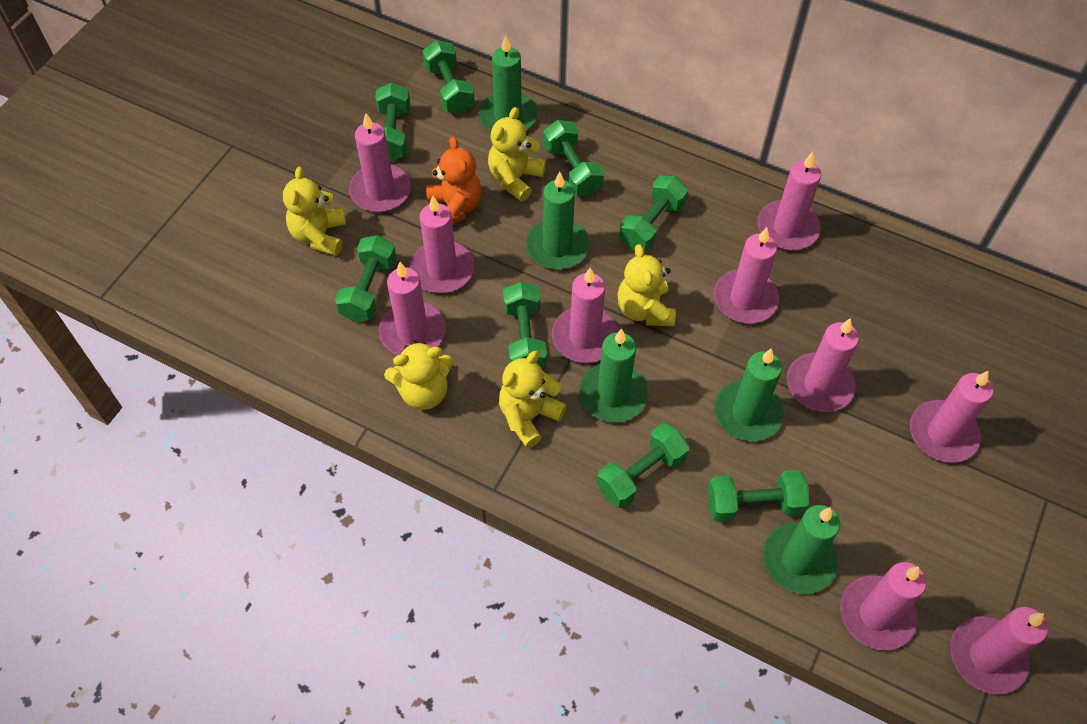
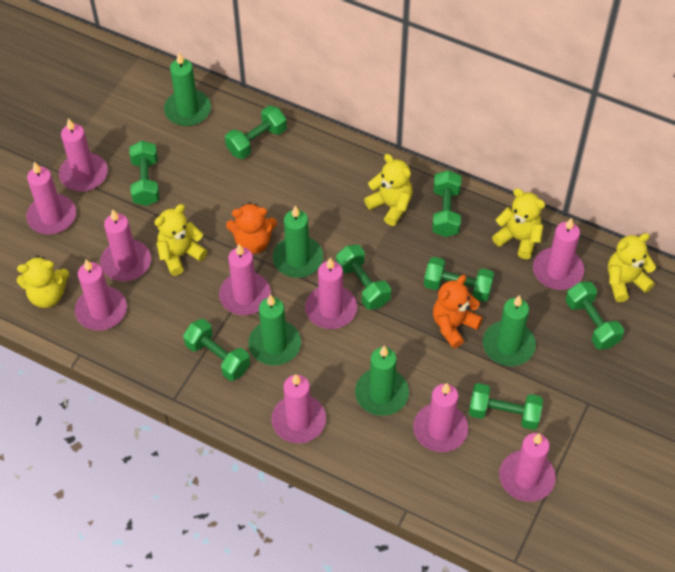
orange teddy bear: [426,137,482,225] = 1 -> [226,202,277,254] [433,275,483,348] = 2

